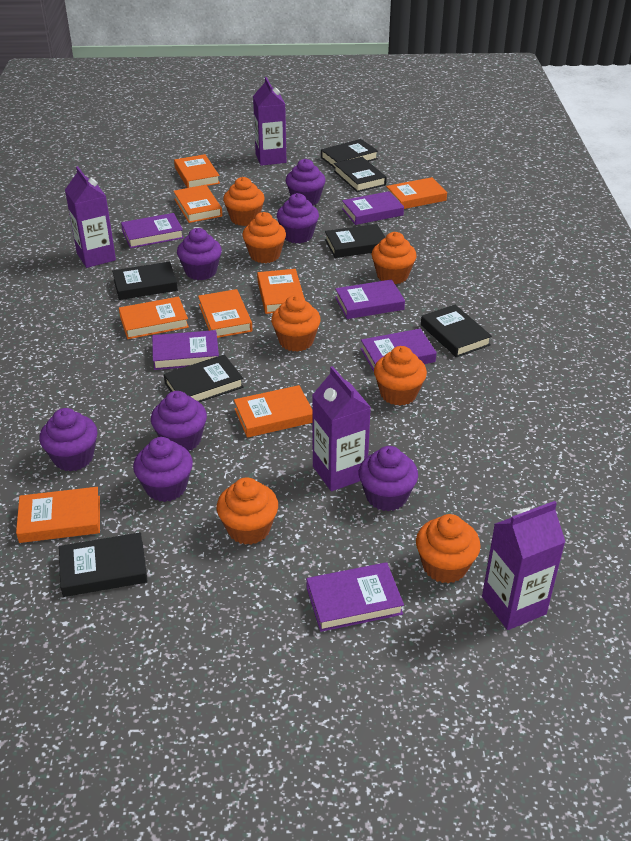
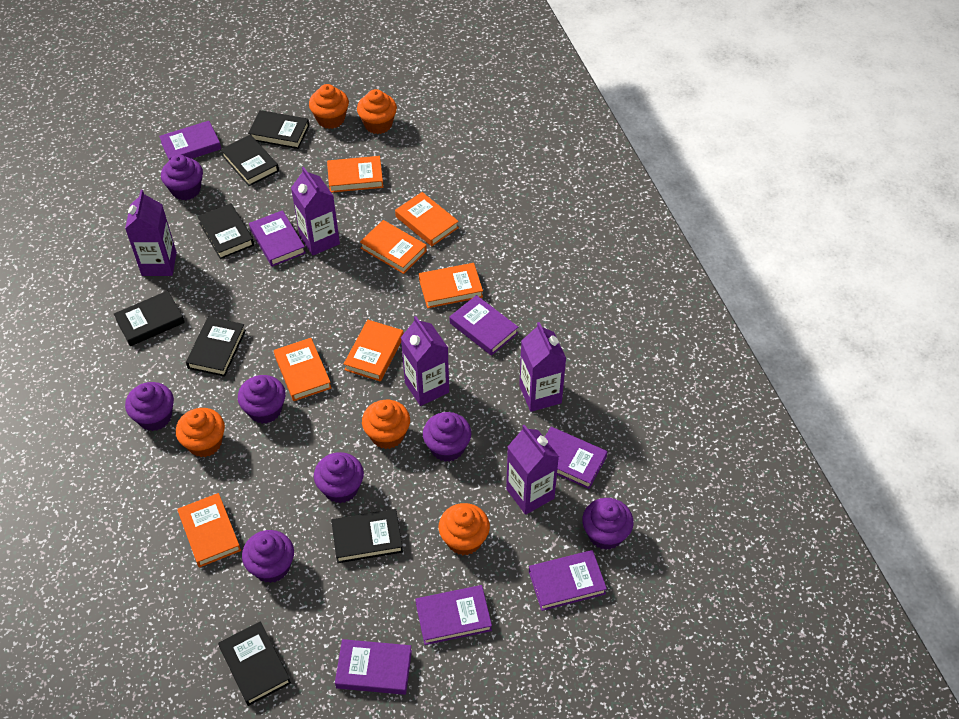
orange book: [16,487,100,543] [119,297,189,339] [173,185,222,223] [174,154,220,188] [198,289,252,338] [234,385,313,438] [257,269,304,314] [386,177,447,209] = 8 -> [177,493,241,567] [274,338,331,401] [327,156,383,193] [344,320,404,382] [360,220,427,274] [395,192,459,246] [419,263,483,308] = 7
orange cupcake: [217,477,278,545] [223,177,265,226] [242,212,286,263] [271,295,321,352] [372,232,417,284] [374,346,427,406] [416,514,481,583] = 7 -> [176,408,225,457] [309,84,349,129] [357,89,397,134] [362,400,410,449] [439,503,490,555] = 5
purple book: [121,213,184,248] [152,330,219,370] [307,562,404,632] [335,279,405,319] [342,191,404,225] [361,329,437,371] = 6 -> [159,121,221,160] [249,210,306,267] [335,639,412,695] [415,585,492,645] [450,295,518,356] [529,550,607,611] [545,427,608,489] = 7
purple carton: [65,166,116,268] [253,77,286,166] [312,366,371,491] [482,501,565,630] = 4 -> [125,190,177,276] [291,167,340,255] [401,316,449,406] [506,424,559,515] [519,322,566,412] = 5

